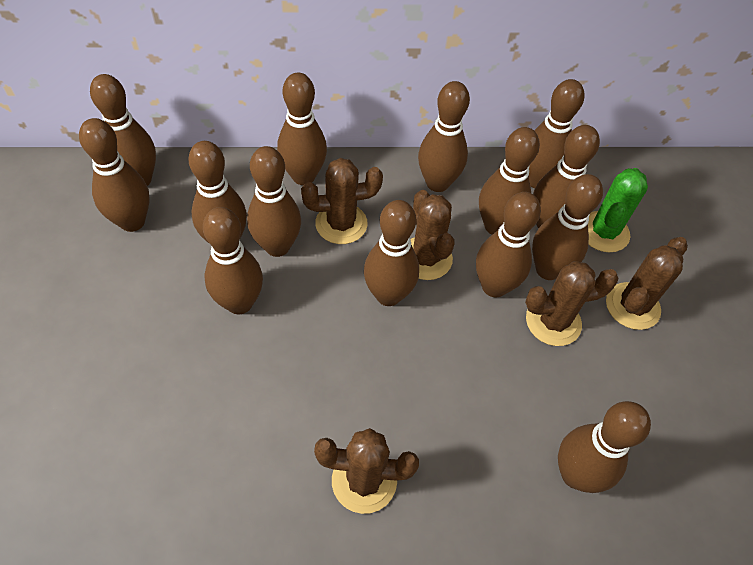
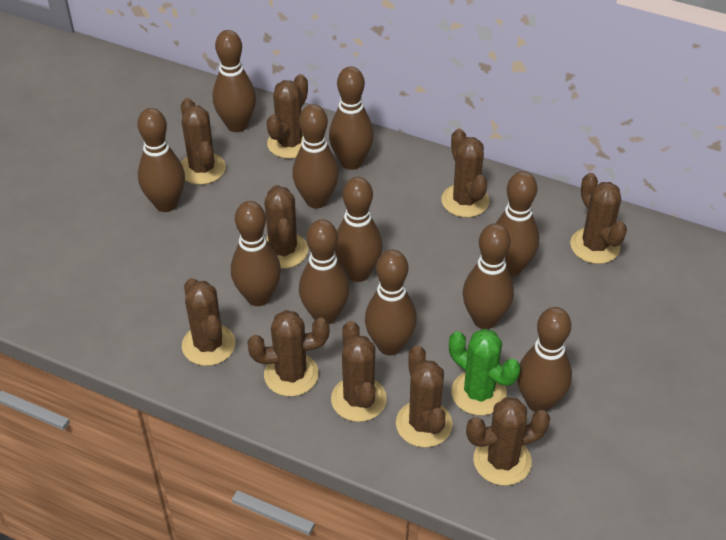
brown bowling pin: [79,118,150,232] [90,74,156,186] [188,141,247,244] [203,207,263,314] [247,146,301,257] [277,73,327,185] [364,200,419,306] [418,81,470,192] [476,192,541,298] [479,127,540,234] [529,79,585,188] [532,174,603,280] [533,125,600,228] [558,401,651,493] = 14 -> [138,108,185,212] [213,30,256,132] [231,201,281,306] [292,104,339,208] [299,219,350,324] [329,66,374,170] [335,177,383,282] [365,250,417,355] [463,223,514,329] [496,171,539,276] [517,307,572,412] = 11
brown cactus: [301,158,383,244] [314,428,419,514] [410,190,455,280] [525,261,619,346] [606,237,688,330] = 5 -> [181,98,226,184] [182,278,235,366] [247,310,330,396] [264,185,308,269] [267,74,308,159] [331,321,387,422] [396,345,453,448] [441,129,489,218] [466,397,550,486] [570,173,627,264] = 10

